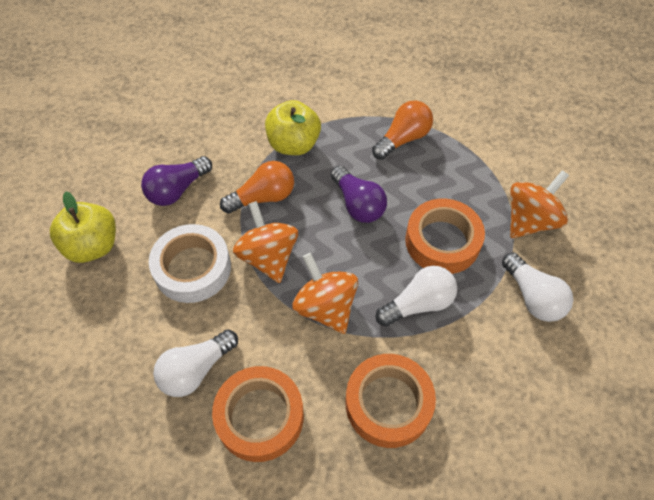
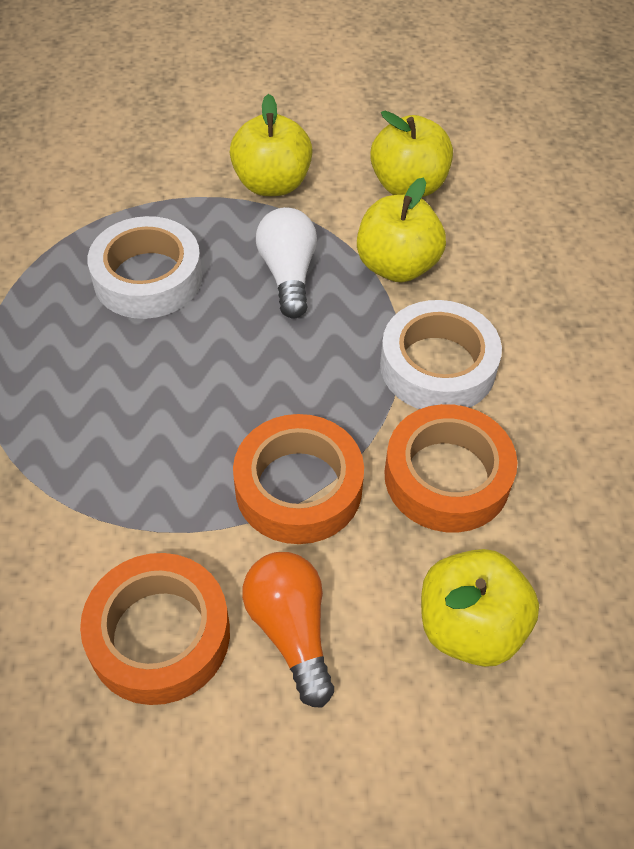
orange light bulb: [220,161,294,214] [372,100,433,160] = 2 -> [242,552,334,708] = 1
orange spinning top: [233,201,298,283] [292,253,358,334] [510,170,569,238] = 3 -> none = 0
purple light bulb: [141,156,212,206] [331,166,387,223] = 2 -> none = 0
white light bulb: [153,329,238,397] [376,266,457,327] [502,253,573,322] = 3 -> [256,207,317,318] = 1
white tape: [149,224,231,303] = 1 -> [88,216,202,319] [380,300,502,409] = 2
yellow apple: [50,192,116,263] [265,100,321,155] = 2 -> [230,94,313,196] [357,178,446,282] [370,111,453,197] [421,549,539,667] = 4

